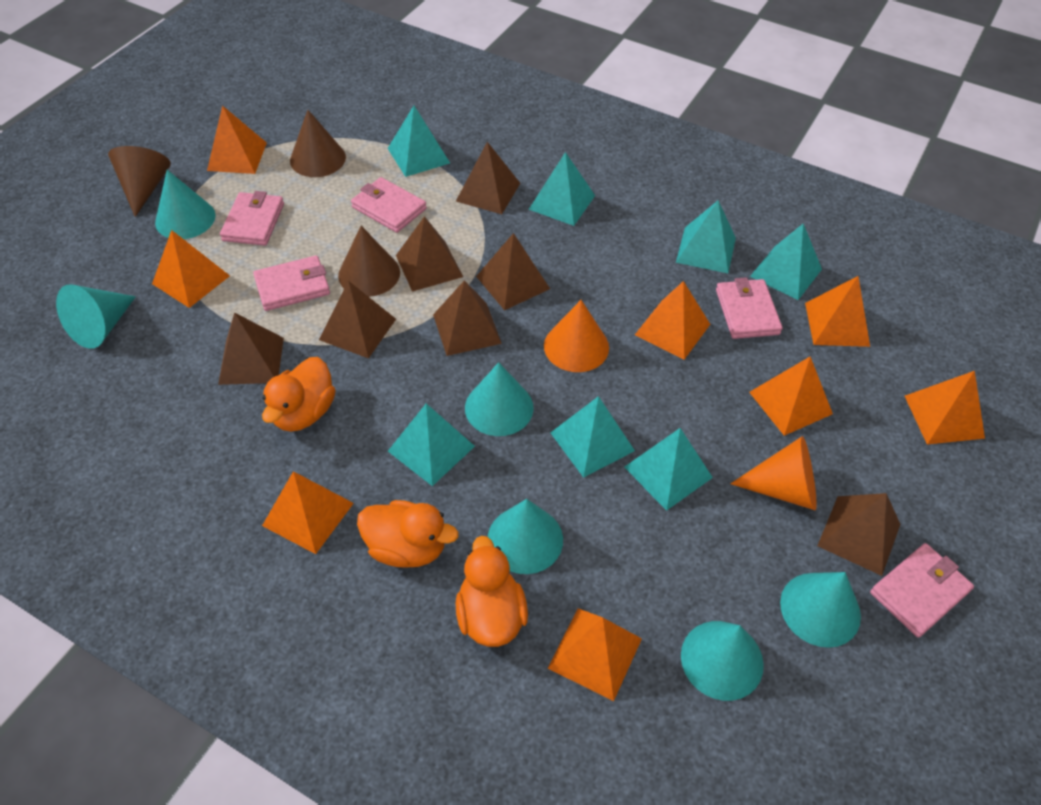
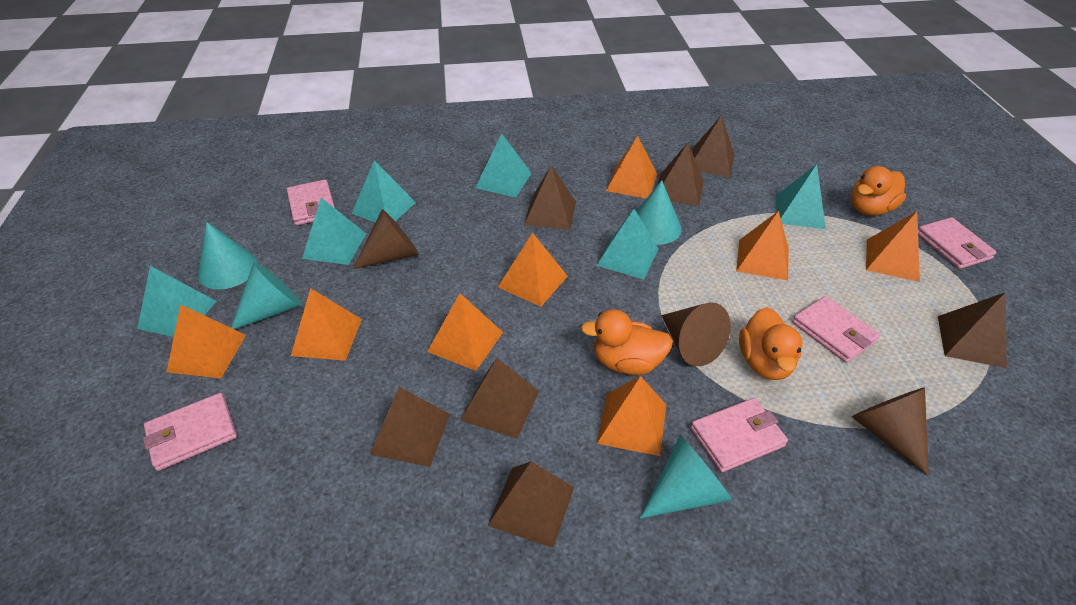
orange cone: [544,300,609,372] [730,436,817,510] = 2 -> none = 0
turquoise cone: [56,284,136,349] [155,170,216,239] [465,362,534,436] [488,499,563,574] [681,621,764,701] [780,572,861,648] = 6 -> [198,222,258,289] [231,262,302,329] [636,180,682,245] [640,435,732,519] = 4
turquoise pyramid: [388,106,450,177] [388,404,475,486] [529,152,595,226] [550,396,635,478] [625,428,713,511] [676,201,736,273] [750,224,822,300] = 7 -> [137,266,216,337] [302,198,366,265] [352,160,416,222] [475,133,532,197] [596,209,659,279] [776,164,826,229] = 6

